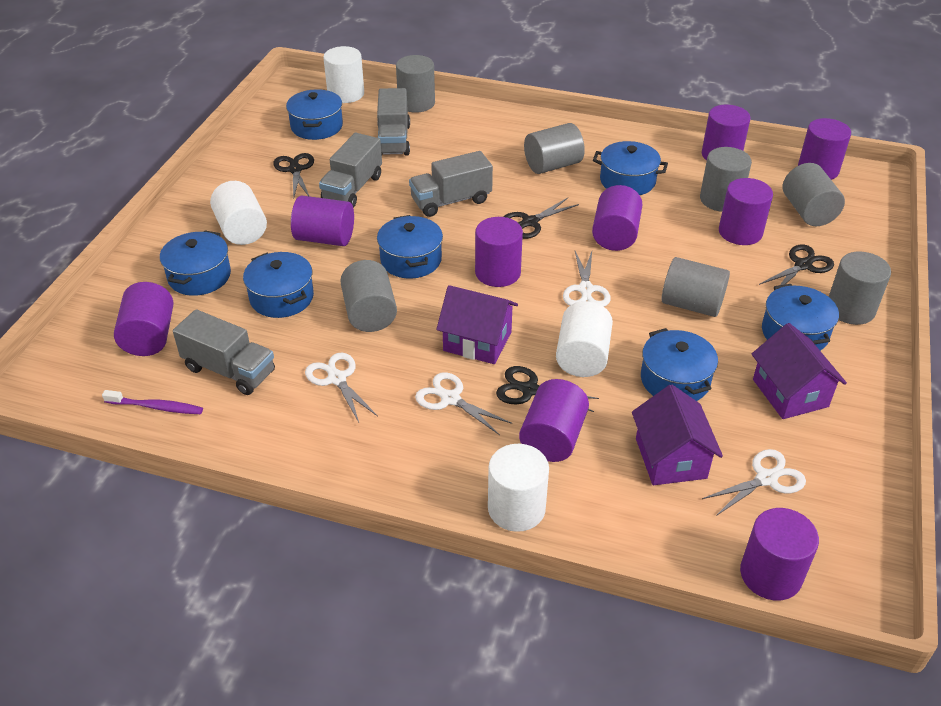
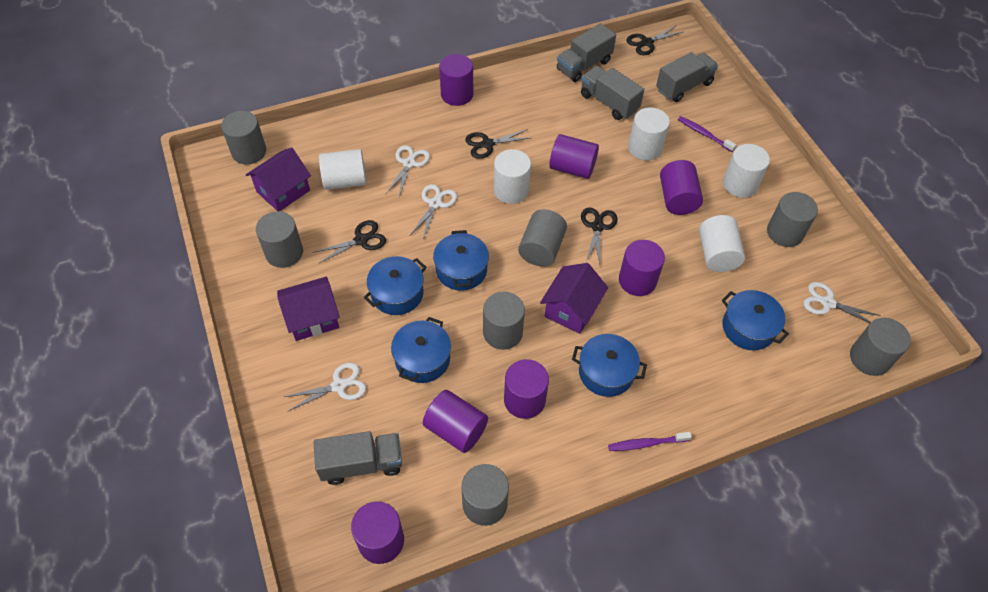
blue pot: [160,231,231,296] [243,252,314,318] [286,89,343,140] [377,215,443,279] [593,141,668,195] [641,328,718,401] [762,284,839,351] = 7 -> [364,256,427,315] [391,317,451,383] [433,230,489,291] [572,334,647,397] [722,290,789,351] = 5
purple cylinder: [114,282,173,356] [291,195,354,246] [475,217,523,287] [519,379,589,462] [592,185,643,251] [702,105,750,161] [719,178,773,245] [740,508,819,600] [798,118,851,180] = 9 -> [351,501,404,564] [423,390,488,453] [439,54,473,106] [504,359,549,419] [549,134,599,179] [619,240,665,296] [660,160,703,215] = 7
purple toothbrush: [102,390,203,414] = 1 -> [608,432,692,451] [678,116,736,152] = 2
white cylinder: [210,181,267,245] [323,46,364,103] [488,444,549,532] [556,301,613,377] = 4 -> [319,149,366,190] [494,149,531,204] [628,107,670,161] [699,215,745,272] [723,144,770,198] = 5

